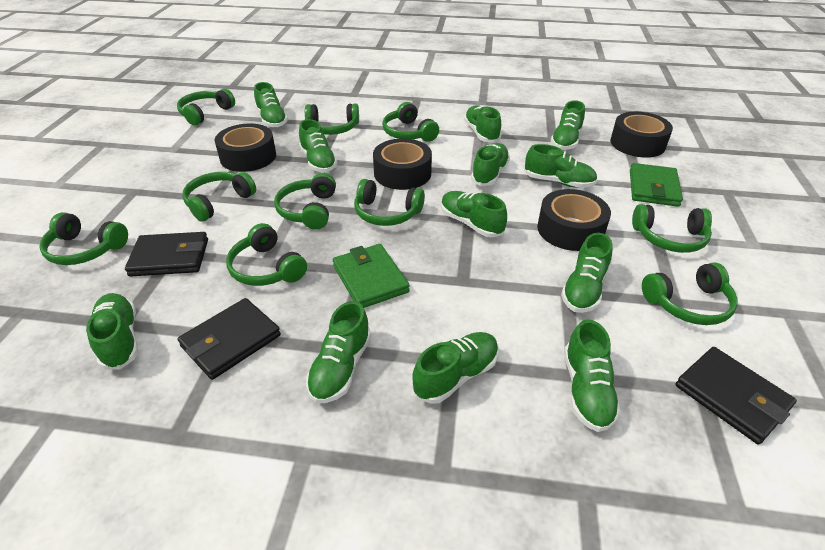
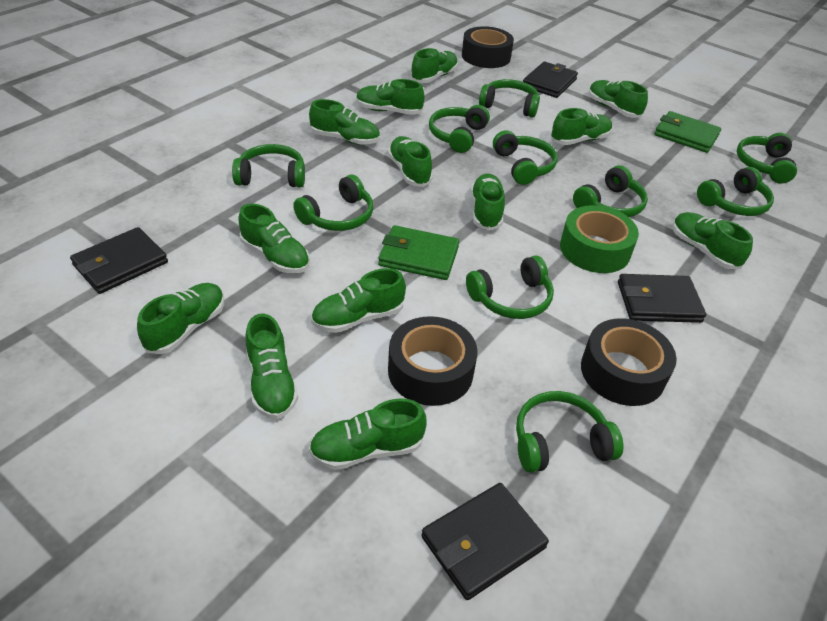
black tape: [215,124,276,172] [373,139,432,190] [537,189,611,251] [610,112,673,158] = 4 -> [388,316,477,406] [462,26,514,68] [581,319,677,406] = 3
black wallet: [125,232,208,277] [178,298,281,380] [676,347,797,445] = 3 -> [70,227,168,294] [421,483,549,600] [523,62,578,98] [618,274,706,323] = 4
green shoe: [86,293,138,370] [254,82,288,128] [299,119,337,172] [306,301,371,403] [412,332,498,404] [441,191,507,237] [464,105,502,143] [471,143,510,186] [524,144,597,188] [551,100,585,150] [561,233,613,313] [564,319,621,432] = 12 -> [137,283,224,354] [238,203,310,273] [245,314,298,419] [309,99,380,145] [309,398,427,470] [311,268,406,333] [356,79,424,115] [388,136,433,187] [411,48,458,83] [471,173,505,231] [551,108,613,145] [589,80,648,118] [673,212,753,269] = 13
green tape: none = 0 -> [560,205,639,273] = 1

